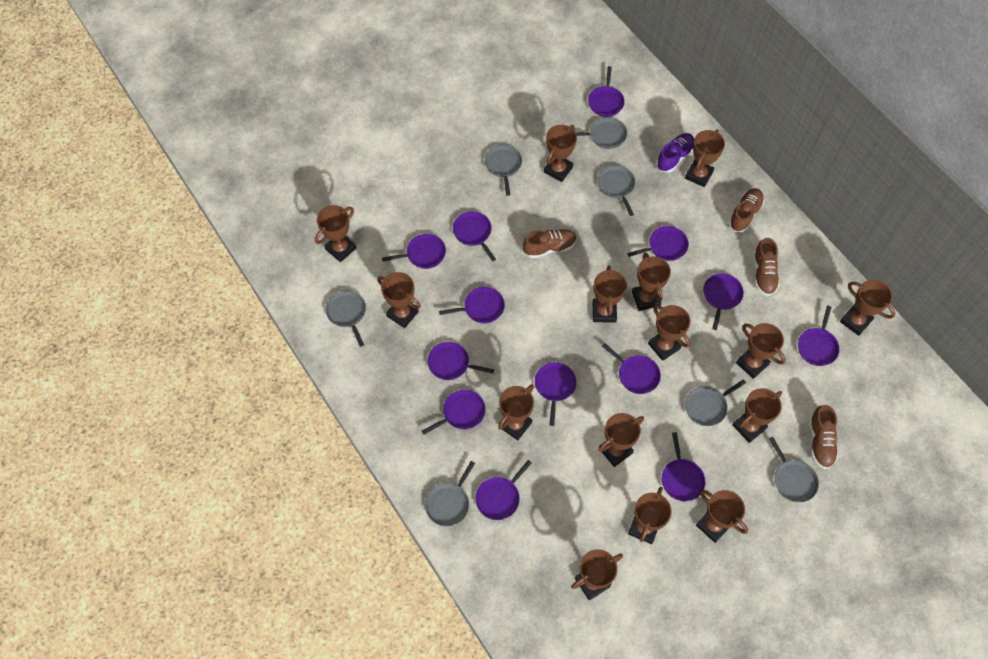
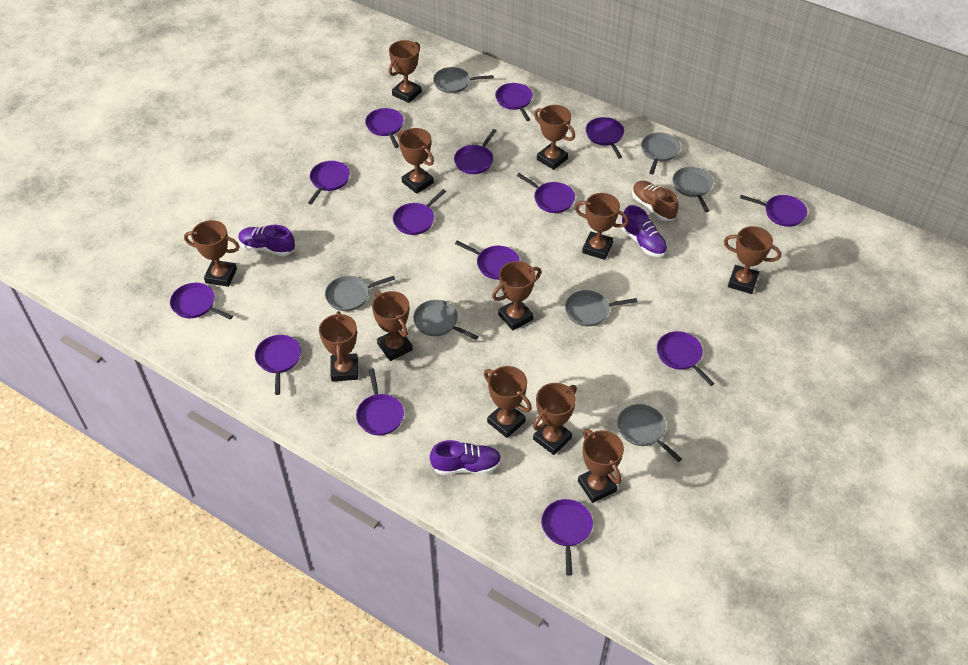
brown shoe: [523,229,577,259] [729,188,764,232] [753,238,780,296] [809,405,838,469] = 4 -> [632,181,679,221] = 1
brown trophy: [315,205,356,262] [377,272,421,328] [498,384,534,440] [544,125,577,182] [571,549,623,600] [593,265,627,323] [598,413,644,467] [628,487,672,544] [632,253,671,311] [648,304,691,361] [685,130,725,187] [696,490,748,543] [732,388,782,443] [736,323,786,379] [840,280,895,336] = 15 -> [184,220,240,287] [319,311,358,382] [372,291,413,361] [389,40,422,103] [398,128,434,194] [484,366,532,438] [492,261,541,331] [533,383,577,455] [534,105,575,170] [575,193,629,260] [578,429,624,503] [724,226,781,294] = 12
purple pan: [382,234,446,269] [422,390,486,435] [428,342,494,380] [439,287,505,323] [453,211,496,261] [475,460,532,520] [535,362,577,426] [588,66,625,117] [602,343,661,394] [627,226,689,261] [662,432,705,501] [703,273,744,330] [798,306,840,366] = 13 -> [170,283,233,320] [255,335,301,395] [308,161,350,205] [356,368,404,435] [365,108,404,148] [393,189,446,235] [454,129,497,174] [455,241,520,280] [495,83,533,121] [517,173,575,213] [541,499,593,576] [586,117,624,158] [657,331,715,386] [740,195,807,227] = 14
purple shoe: [656,133,694,173] = 1 -> [238,225,295,256] [430,440,502,475] [621,205,667,257] = 3

